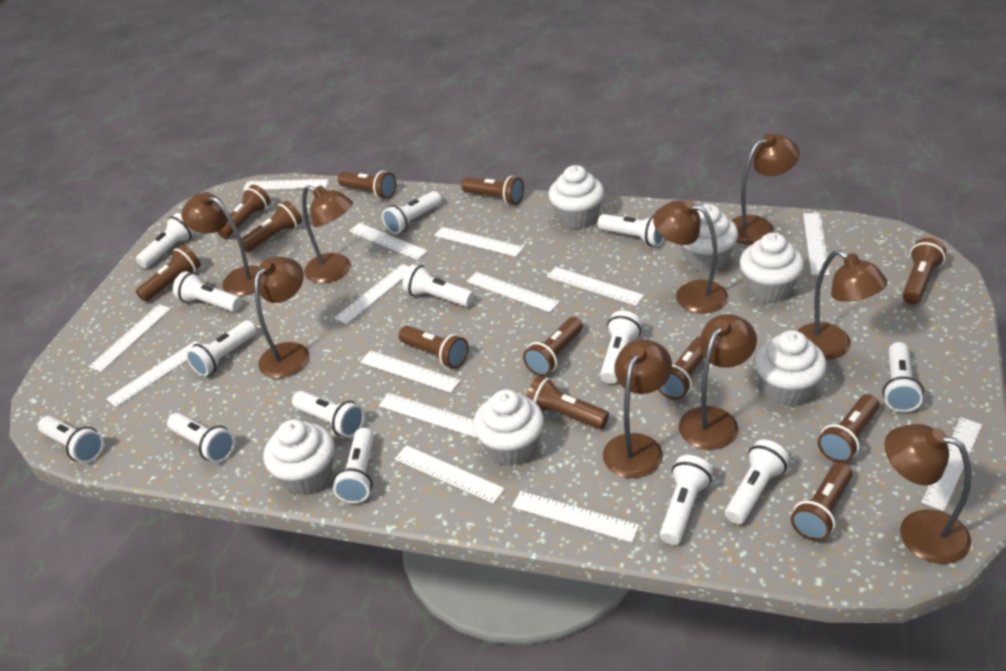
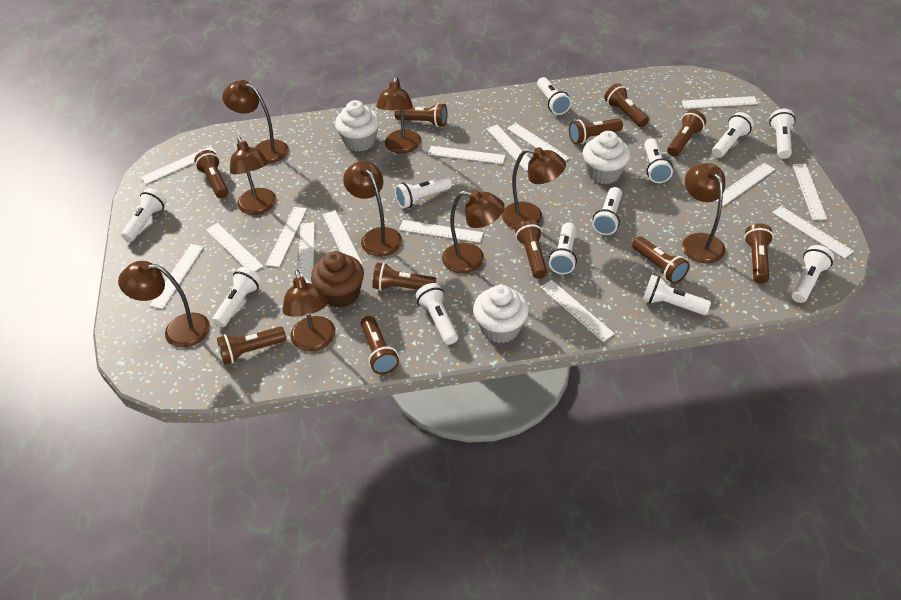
brown cupcake: none = 0 -> [311,251,364,308] = 1
brown flashlight: [136,245,201,302] [217,185,270,239] [241,201,302,252] [338,171,396,199] [398,326,469,369] [461,176,524,205] [523,317,583,376] [526,376,609,429] [658,337,704,400] [791,463,852,541] [818,394,879,463] [902,238,946,304] = 12 -> [194,150,228,198] [217,326,286,365] [361,316,399,374] [372,263,436,291] [394,103,447,127] [515,220,547,279] [569,118,623,144] [604,83,649,127] [632,236,690,284] [667,110,706,157] [744,224,774,284] = 11
white cupcake: [263,419,334,496] [473,390,544,466] [548,165,604,229] [681,204,738,272] [740,233,804,303] [755,330,826,406] = 6 -> [335,100,380,152] [473,285,529,343] [583,131,631,184] = 3
white flashlight: [38,416,104,463] [136,213,195,268] [167,413,235,463] [173,271,242,312] [186,320,257,377] [292,391,365,438] [333,428,374,504] [382,191,442,234] [402,264,474,307] [598,214,664,246] [600,311,642,384] [660,455,713,545] [725,439,790,524] [883,342,924,412] = 14 -> [121,188,167,242] [212,267,261,327] [395,176,452,209] [415,283,458,345] [537,77,571,115] [549,222,577,274] [592,187,622,235] [642,275,711,315] [644,138,673,183] [712,112,754,158] [769,109,796,159] [791,245,834,303] = 12
white ruler: [89,304,171,372] [106,341,199,407] [243,179,329,190] [334,264,409,324] [349,223,428,260] [360,350,461,393] [379,393,477,438] [395,445,505,504] [434,227,524,257] [467,272,559,312] [512,491,640,542] [547,267,645,306] [803,213,830,275] [921,417,983,511] = 14 -> [141,146,216,184] [149,244,204,309] [206,223,263,272] [266,207,307,267] [298,222,315,284] [323,210,362,265] [399,220,484,243] [428,146,506,164] [487,125,530,171] [507,123,570,161] [540,280,615,342] [682,96,758,109] [716,163,775,206] [772,206,854,259] [792,164,827,220] = 15

